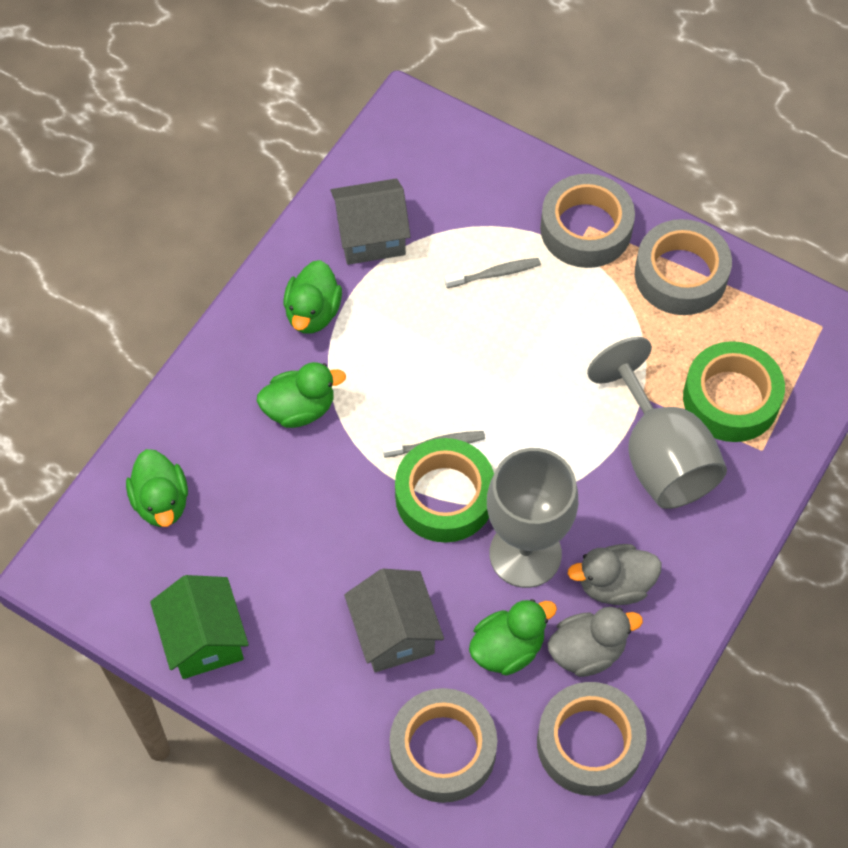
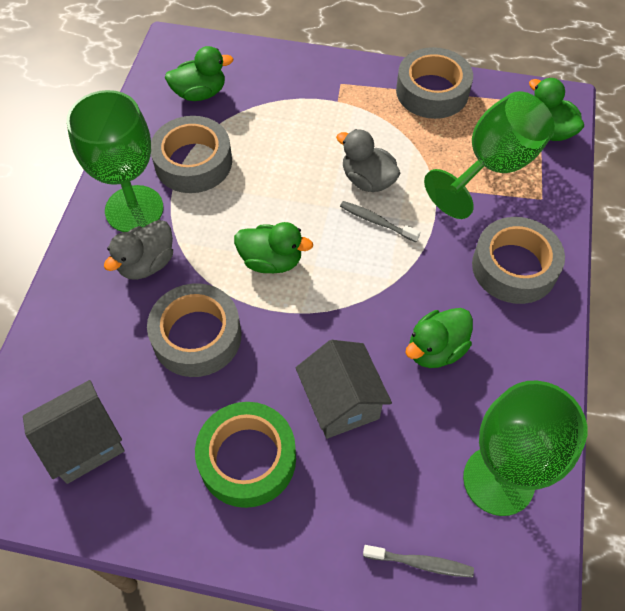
green goblet: none = 0 -> [66,90,163,232] [424,91,555,219] [463,381,587,516] = 3
green house: [150,575,249,679] = 1 -> none = 0
green tape: [395,438,494,543] [683,341,785,442] = 2 -> [195,402,296,508] = 1
grey goblet: [487,448,578,588] [587,337,727,509] = 2 -> none = 0

